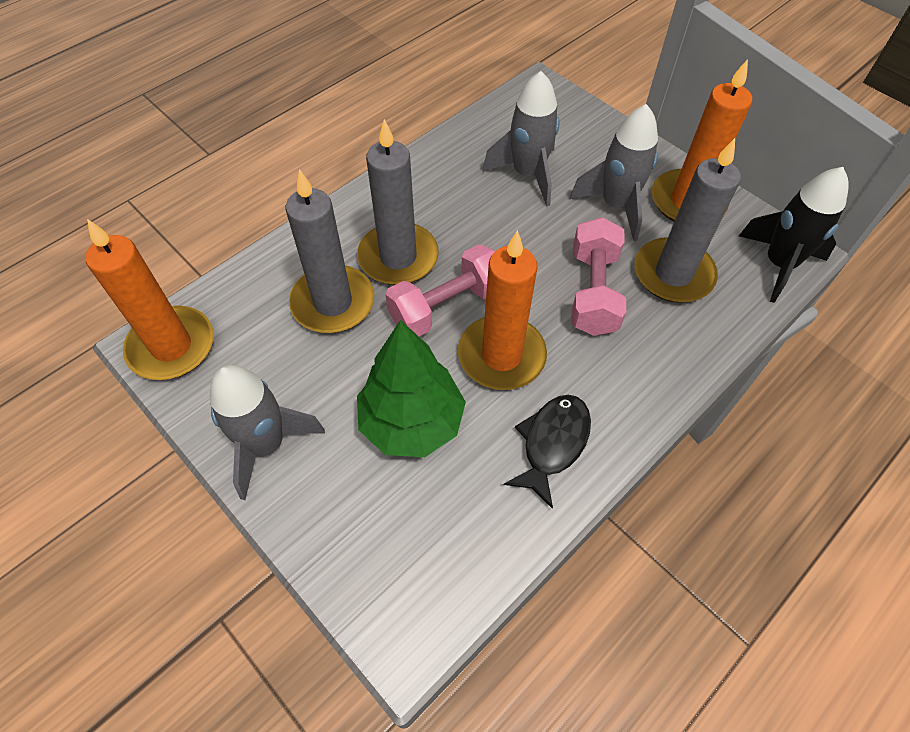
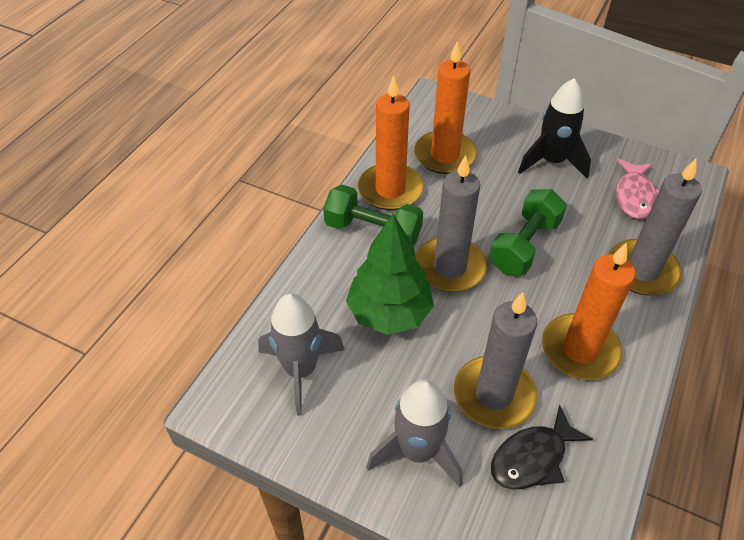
green dumbbell: none = 0 -> [323,185,423,246] [489,189,567,275] = 2
grey rocket: [209,365,325,500] [482,71,560,206] [570,104,658,241] = 3 -> [258,293,345,416] [367,379,463,487] = 2
pink dumbbell: [385,244,495,336] [571,217,626,336] = 2 -> none = 0
pink fish: none = 0 -> [616,159,659,219] = 1

